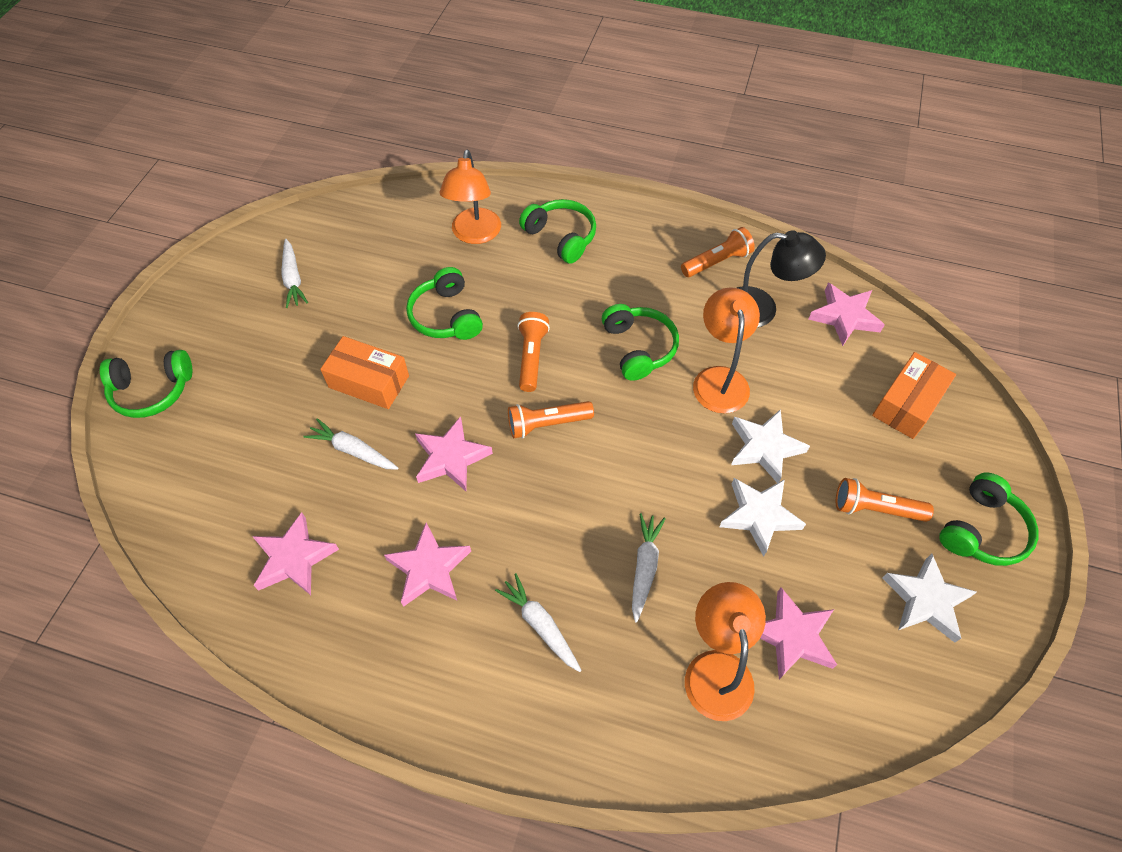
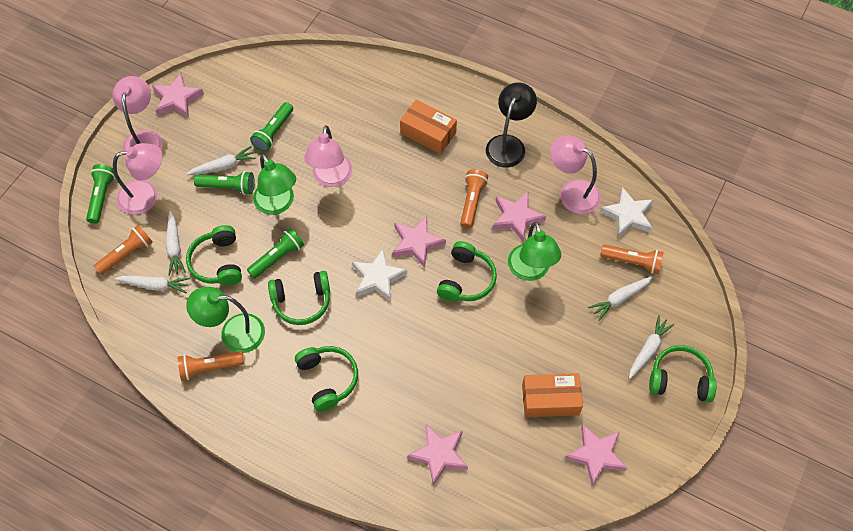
green flashlight: none = 0 -> [86,164,115,224] [194,171,255,195] [247,228,304,279] [250,102,293,152] = 4
green lamp: none = 0 -> [186,287,265,353] [253,154,296,215] [508,222,561,281] = 3
orange lamp: [440,149,501,244] [685,582,766,721] [693,287,760,413] = 3 -> none = 0
pink lamp: none = 0 -> [113,76,163,156] [113,143,162,215] [304,125,352,187] [550,135,601,214] = 4
white carrot: [281,239,308,308] [303,418,399,470] [495,573,582,672] [632,513,666,623] = 4 -> [115,276,190,294] [166,211,186,276] [186,146,256,175] [588,276,653,321] [629,315,674,379] = 5
white star: [719,478,806,557] [731,409,810,483] [882,553,977,643] = 3 -> [352,249,407,302] [600,187,654,238] = 2

